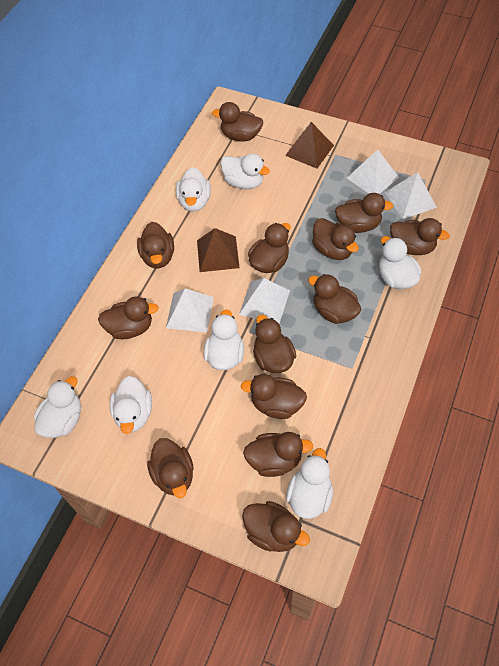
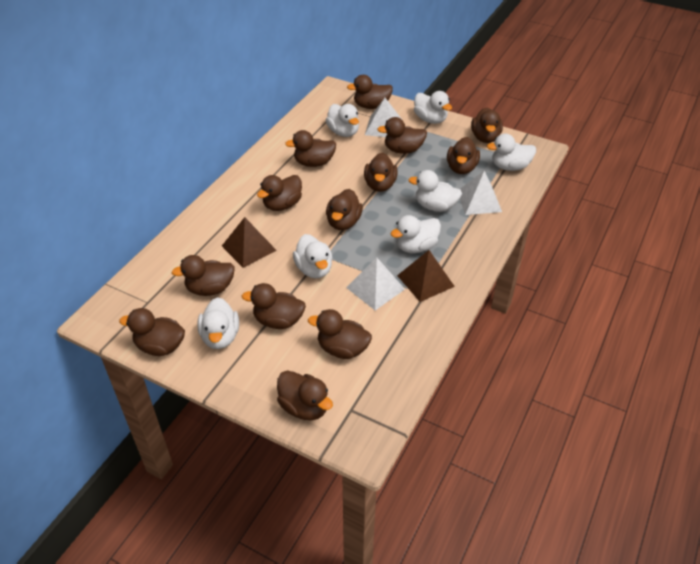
white pyramid: [166,289,214,332] [239,278,290,323] [347,150,399,194] [385,172,437,219] = 4 -> [346,257,405,310] [365,98,401,137] [460,170,502,215] = 3

